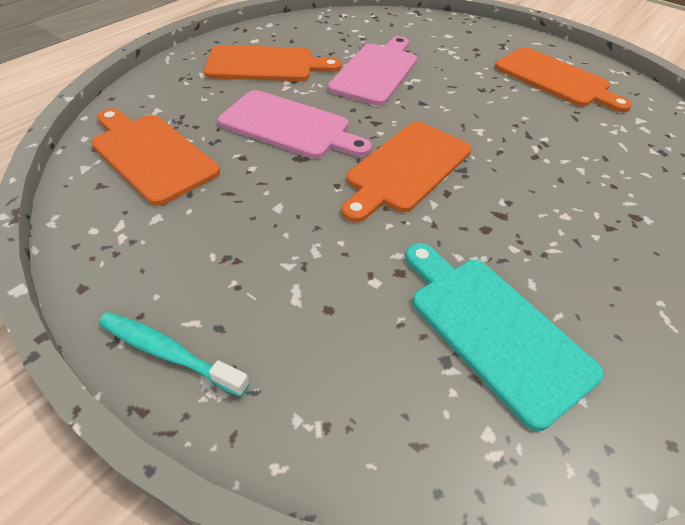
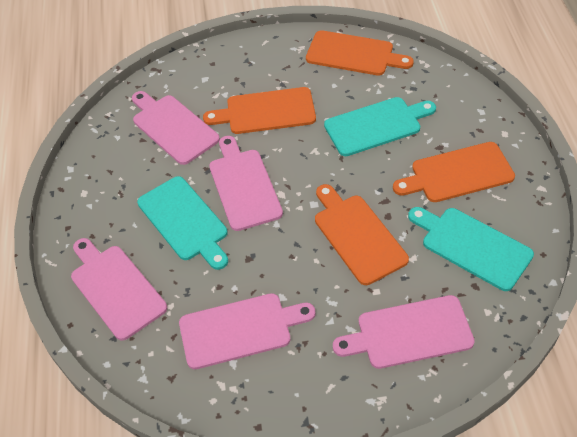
pink cutting board: [218,90,372,159] [328,36,417,106] = 2 -> [71,238,167,341] [132,91,220,165] [179,293,316,369] [209,136,283,231] [333,295,475,369] = 5
turquoise cutting board: [405,243,604,431] = 1 -> [137,176,228,270] [324,97,436,156] [408,207,534,291] = 3
turquoise toothbrush: [99,312,250,397] = 1 -> none = 0

